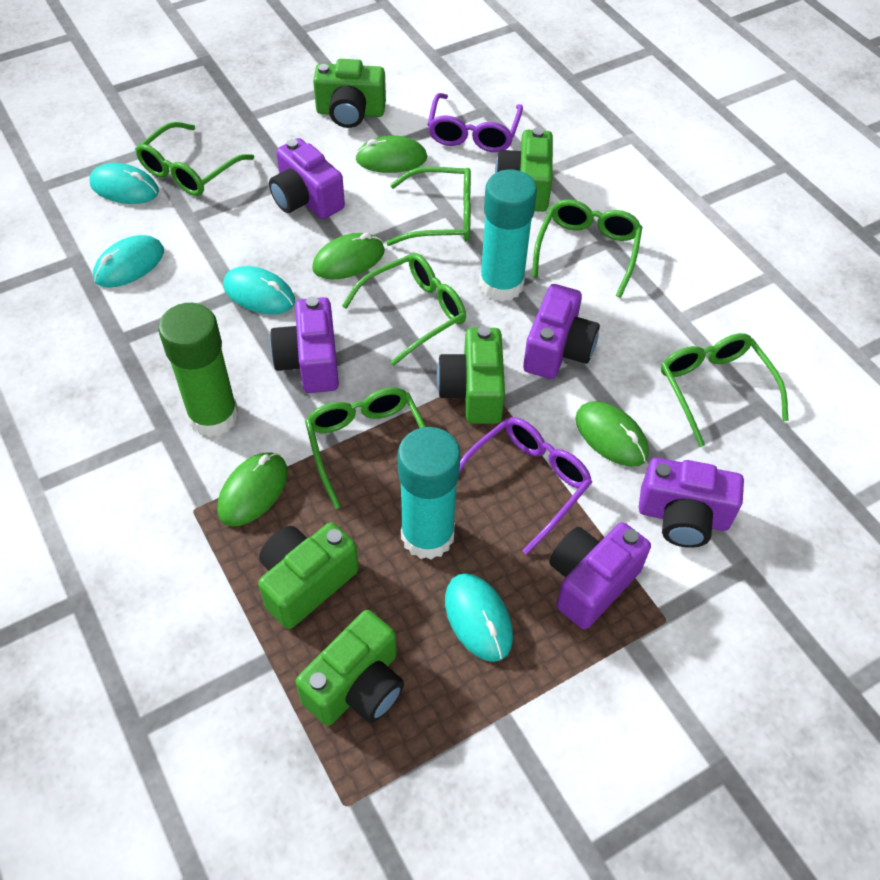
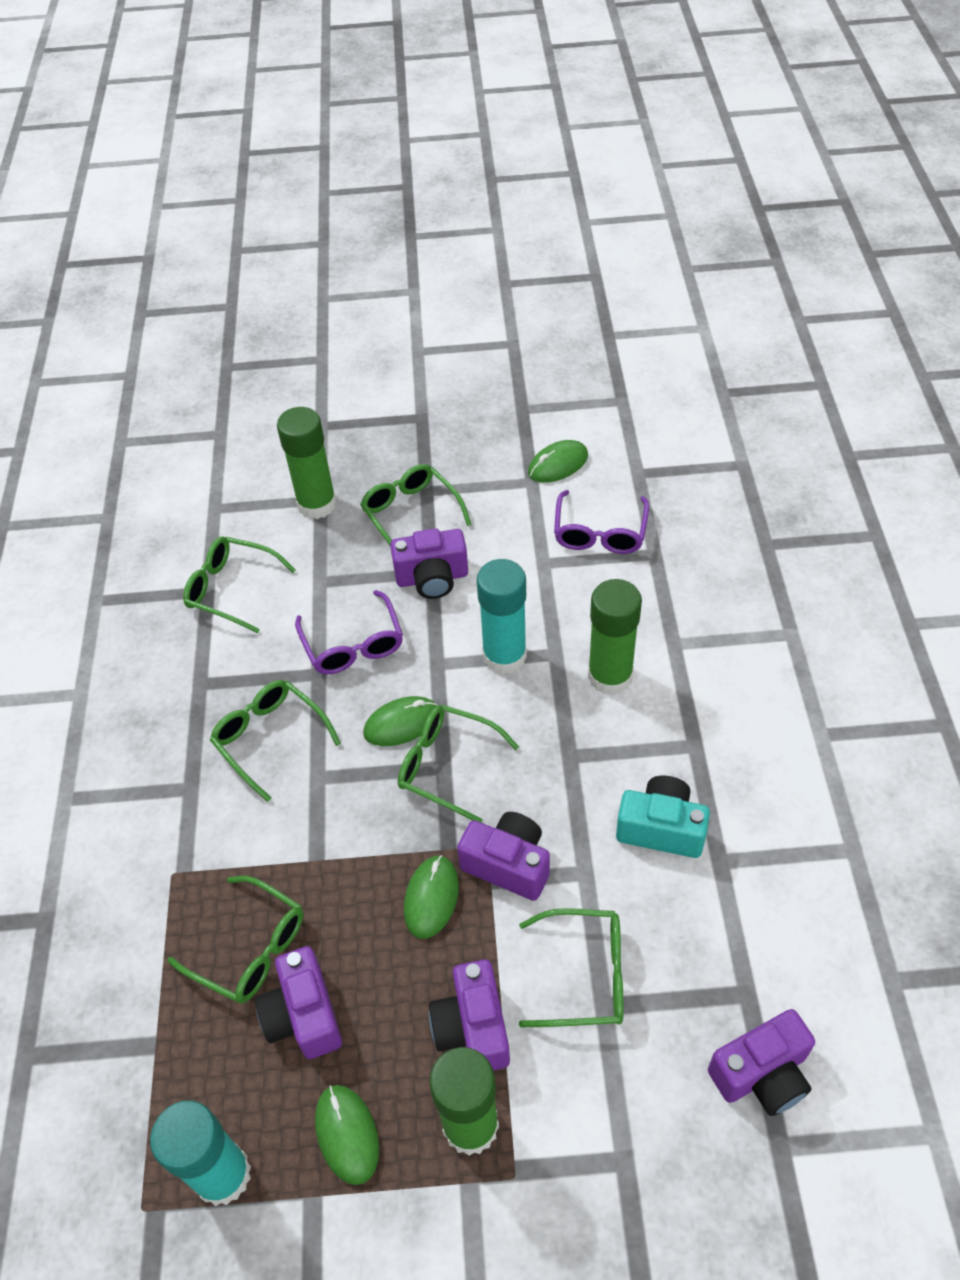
green camera: [258,522,359,629] [295,610,404,726] [313,59,386,128] [437,326,505,424] [495,128,553,212] = 5 -> none = 0
green glue stick: [158,303,238,437] = 1 -> [277,407,337,519] [429,1047,499,1156] [588,579,642,695] = 3
turquoise camera: none = 0 -> [616,776,710,858] = 1
turquoise mouse: [89,163,159,204] [93,235,164,288] [223,266,295,314] [445,573,513,662] = 4 -> none = 0

